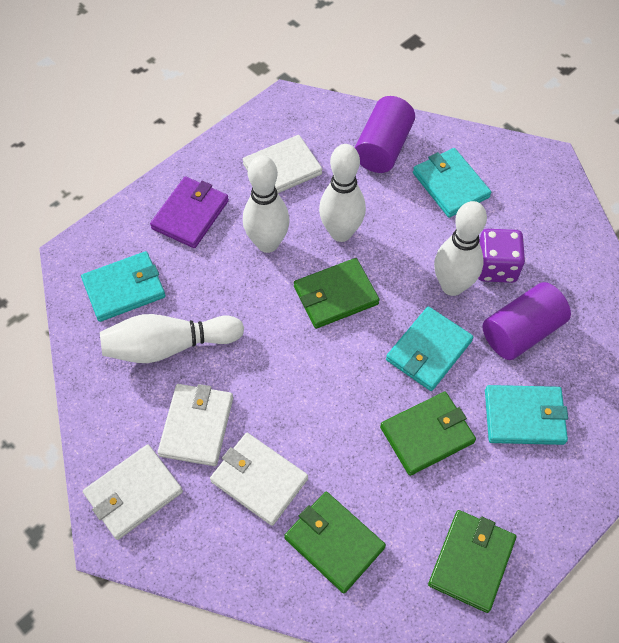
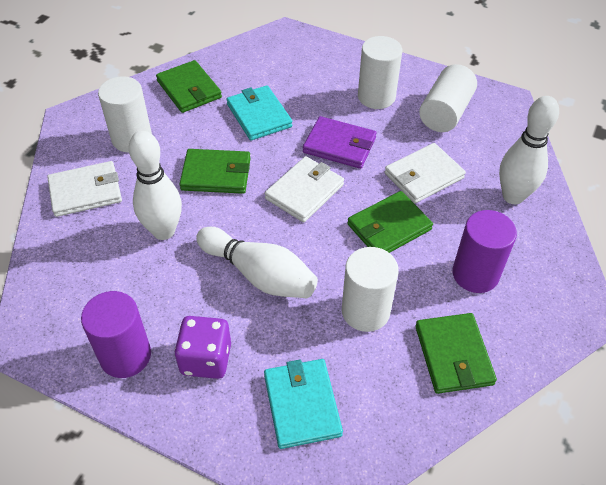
turquoise wallet: [81,251,166,322] [386,306,473,391] [413,148,492,218] [485,385,568,445] = 4 -> [227,85,293,140] [264,359,343,449] = 2
white bowling pin: [100,314,244,363] [243,155,290,253] [319,144,366,242] [434,201,487,296] = 4 -> [129,131,182,240] [196,227,318,298] [499,96,559,204] = 3
white cylinder: none = 0 -> [98,76,152,153] [342,247,399,332] [358,36,402,109] [419,64,477,132] = 4
white wallet: [83,444,183,540] [158,384,233,466] [210,433,308,526] [243,135,322,193] = 4 -> [47,161,122,217] [265,156,344,222] [385,143,466,203] = 3

